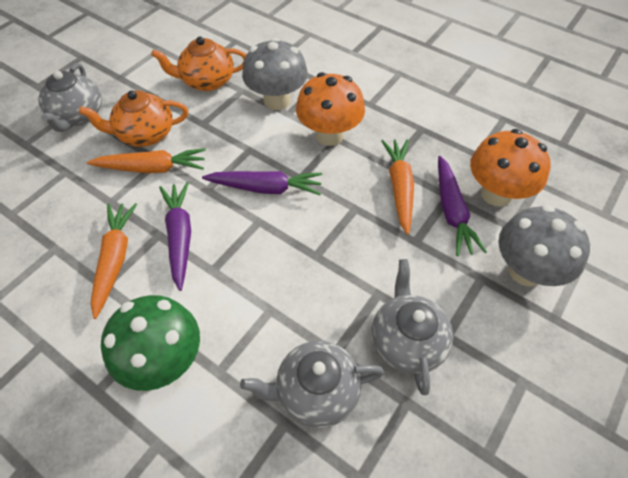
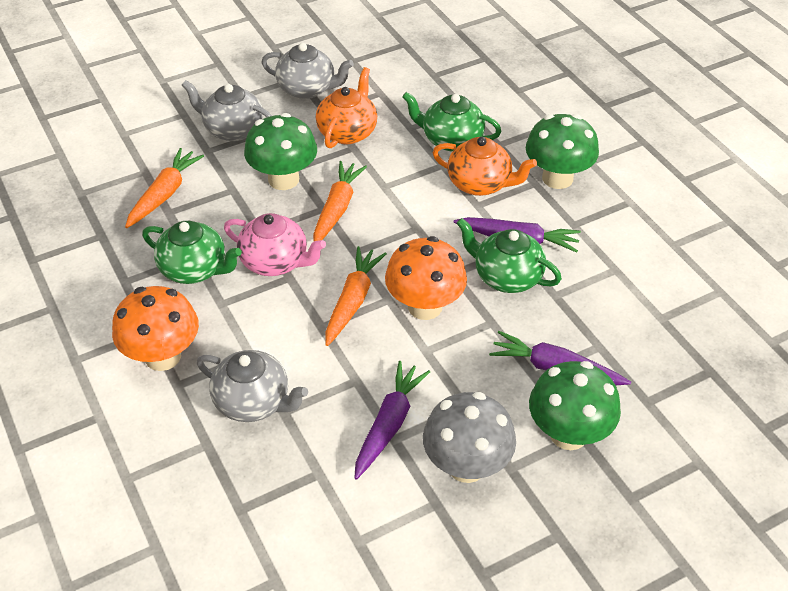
green mushroom: [101,295,200,391] = 1 -> [244,113,317,190] [526,114,599,189] [529,361,621,450] = 3
green teapot: none = 0 -> [142,221,242,284] [402,92,501,152] [457,218,562,293] = 3
grey mushroom: [242,38,308,110] [498,205,590,286] = 2 -> [423,392,516,483] = 1
pink teapot: none = 0 -> [224,213,326,276] = 1

